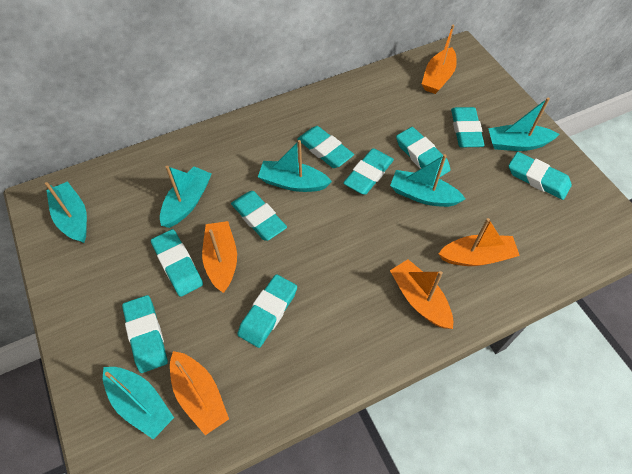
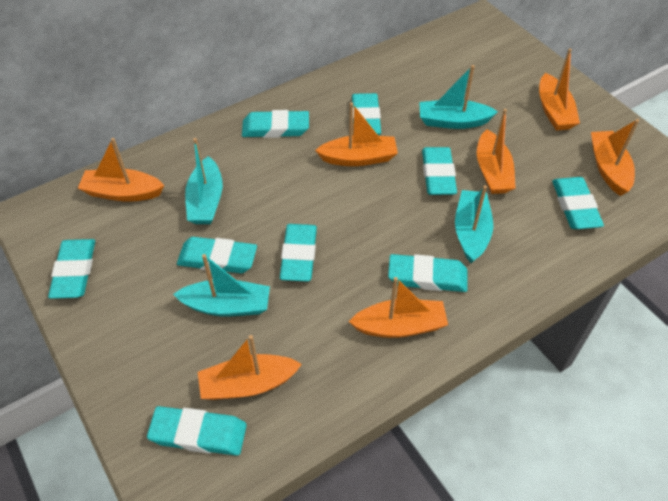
orange boat: [170,351,229,435] [202,221,237,293] [390,259,453,329] [422,25,457,94] [438,218,520,266] = 5 -> [78,138,165,202] [198,335,302,400] [315,102,398,166] [348,277,448,338] [477,109,516,194] [539,48,580,131] [591,119,639,196] = 7
turquoise boat: [45,181,87,243] [103,367,174,439] [160,166,212,228] [258,140,332,192] [390,154,465,207] [488,98,559,151] = 6 -> [173,254,270,316] [185,138,223,224] [419,65,498,129] [455,185,493,263] = 4

